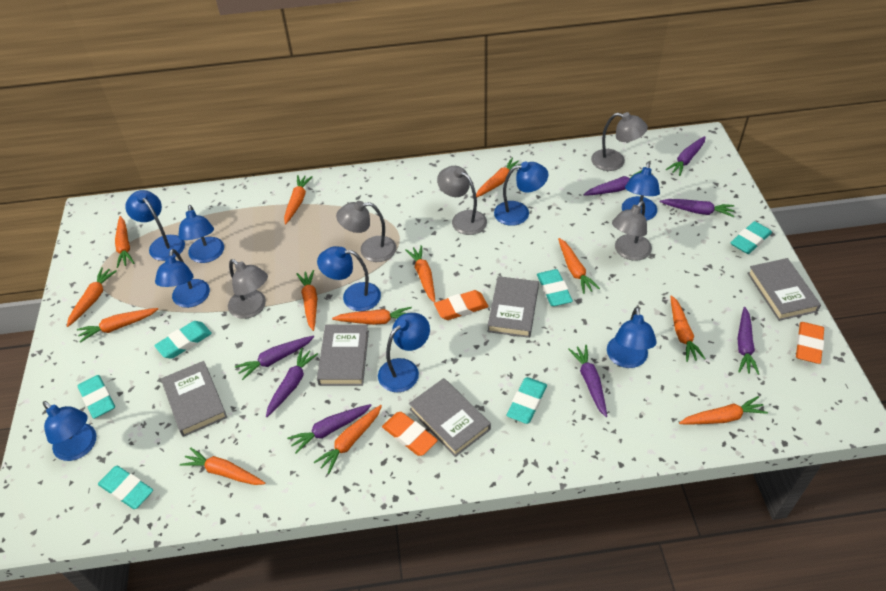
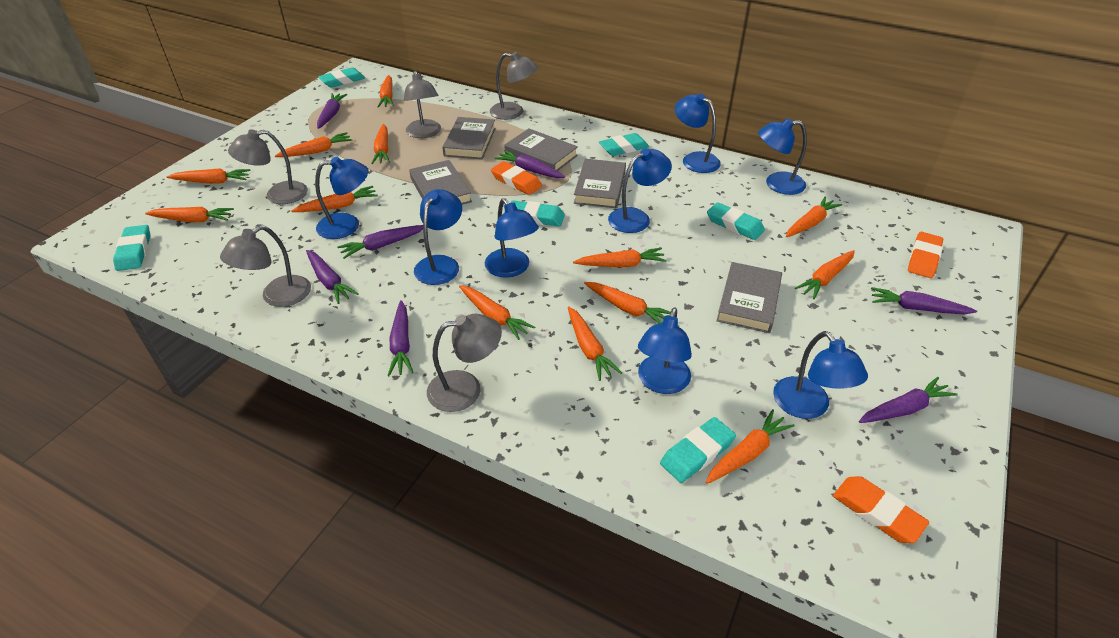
blue lamp: [43,401,96,461] [125,190,185,261] [155,249,210,308] [178,205,224,263] [317,246,381,311] [378,313,430,392] [494,162,549,226] [607,307,657,368] [622,162,660,221] = 9 -> [315,157,369,239] [414,189,462,285] [485,198,539,278] [608,148,672,233] [638,308,692,394] [675,93,721,173] [758,118,807,195] [773,331,868,419] = 8
purple carrot: [235,336,314,380] [266,348,318,417] [287,404,372,454] [568,345,607,417] [584,170,642,196] [660,199,735,217] [666,136,706,176] [737,307,759,375] = 8 -> [306,250,358,304] [317,93,347,129] [337,225,423,259] [388,300,414,376] [495,150,565,178] [859,377,958,423] [871,287,977,314] = 7

